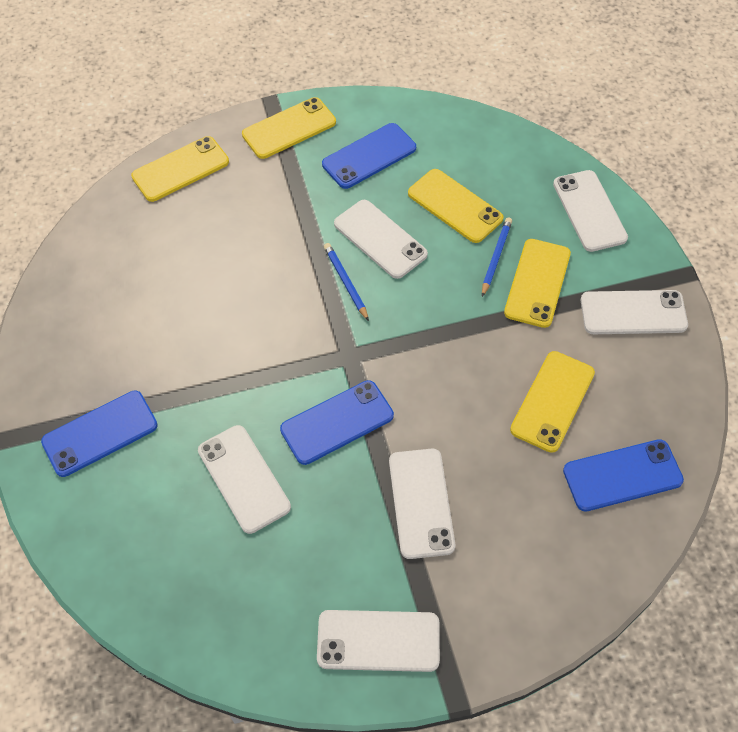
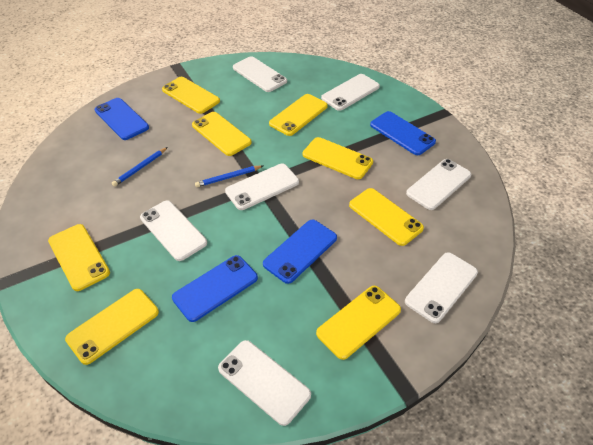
white phone: [198,425,291,534] [317,610,440,672] [334,200,428,279] [389,449,455,559] [553,170,628,252] [581,290,688,334] = 6 -> [140,200,207,261] [218,340,311,426] [225,164,299,210] [233,56,287,92] [321,74,380,111] [405,252,478,323] [406,159,471,210] = 7
yellow phone: [131,136,229,202] [242,97,336,159] [408,169,503,243] [504,239,571,328] [510,351,595,453] = 5 -> [48,224,110,291] [65,289,159,365] [162,77,220,114] [192,112,252,156] [269,94,328,136] [303,137,373,179] [316,286,401,360] [349,188,424,246] = 8

